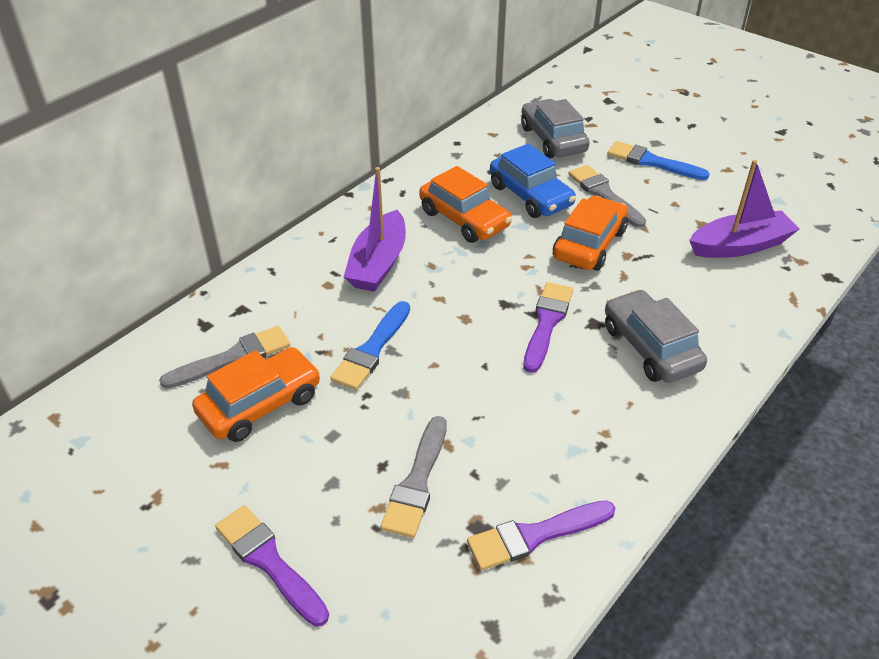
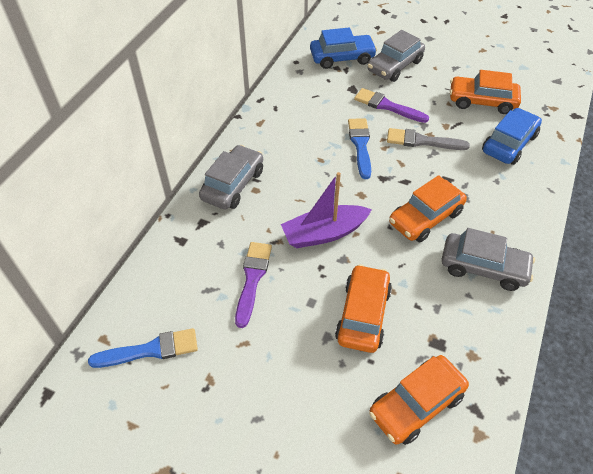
blue car: [490,144,576,218] = 1 -> [310,27,377,69] [482,108,542,165] = 2
grey brush: [159,326,290,389] [380,416,447,538] [568,165,646,228] = 3 -> [387,128,470,150] = 1
grey car: [521,99,590,158] [605,289,707,383] = 2 -> [199,145,263,210] [367,30,425,82] [442,228,535,291] = 3
orange car: [192,347,320,442] [419,166,512,243] [553,196,628,271] = 3 -> [335,264,392,353] [369,355,469,445] [389,175,467,243] [450,70,521,114] = 4
purple boat: [344,167,406,292] [689,160,799,258] = 2 -> [281,172,372,248] = 1
purple brush: [215,505,329,626] [467,500,615,570] [524,282,573,373] = 3 -> [235,242,272,328] [354,88,429,123] = 2

